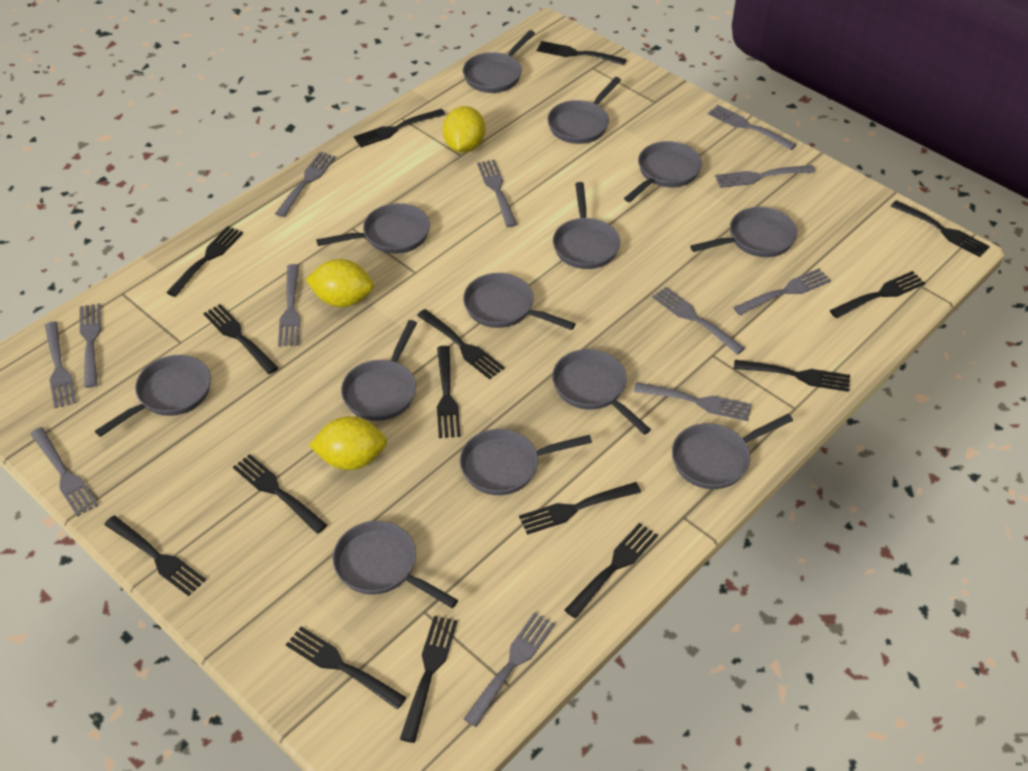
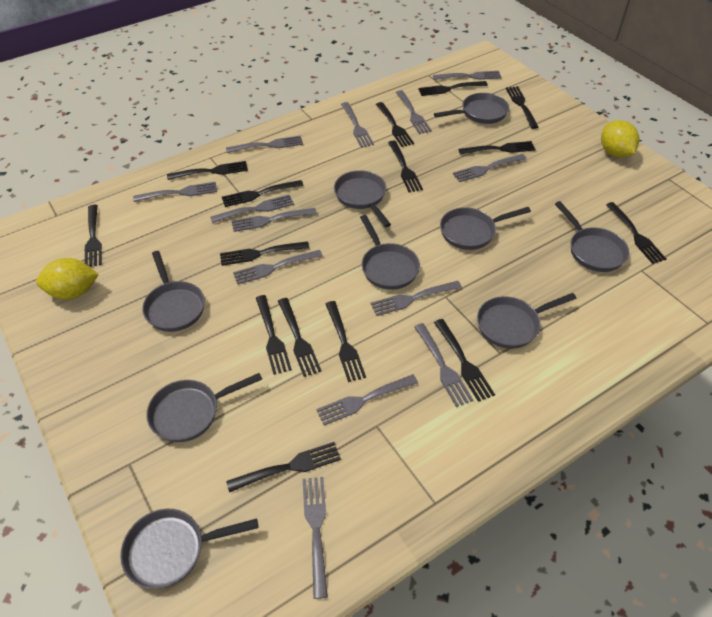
grey fork: [30,427,98,517] [45,321,76,408] [80,303,101,388] [275,152,336,217] [278,264,300,347] [464,612,555,727] [477,160,517,227] [634,382,752,421] [652,287,745,355] [708,105,796,150] [715,165,815,188] [733,268,831,315] = 12 -> [133,182,217,202] [210,195,294,223] [226,136,303,153] [232,208,317,232] [233,250,323,285] [303,477,328,599] [316,374,418,425] [341,102,374,148] [370,281,462,316] [396,90,432,134] [414,323,473,407] [433,71,502,80] [453,154,526,182] = 13
grey pan: [95,355,211,437] [316,203,430,254] [333,521,458,608] [341,320,417,421] [460,429,592,495] [463,30,535,93] [463,273,576,330] [548,77,621,144] [552,349,651,435] [553,182,620,269] [624,141,702,202] [672,414,793,489] [690,207,797,257] = 13 -> [120,509,259,589] [142,251,205,332] [146,373,262,442] [334,170,391,227] [360,215,420,290] [434,93,509,124] [440,207,531,250] [477,293,577,349] [555,201,629,272] = 9
yellow lemon: [305,259,374,307] [309,416,387,470] [443,106,485,153] = 3 -> [36,258,99,300] [601,120,639,157] = 2

